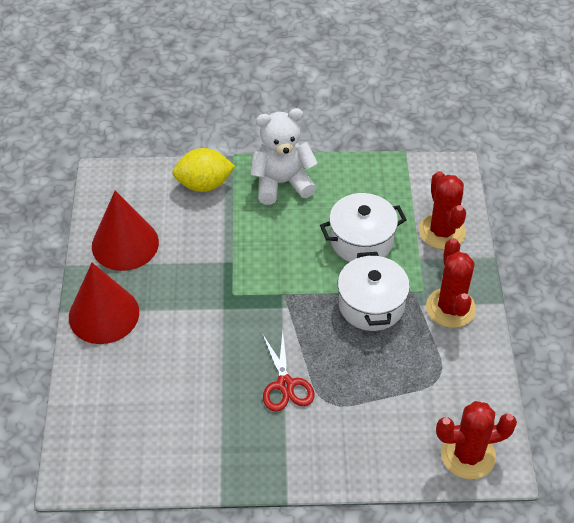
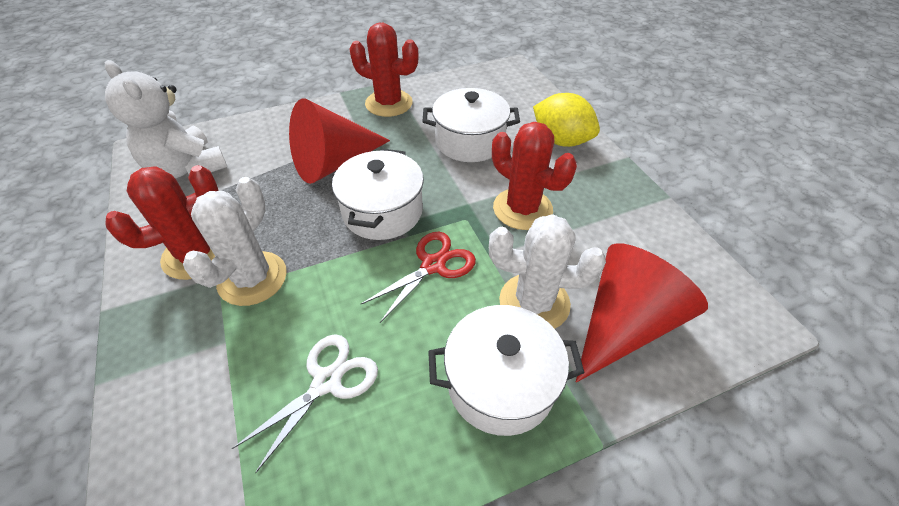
white cactus: none = 0 -> [183,177,287,306] [489,214,606,329] = 2
white pot: [320,193,406,262] [338,252,410,331] = 2 -> [332,149,424,240] [423,88,520,162] [428,305,585,436] = 3
white scissors: none = 0 -> [232,334,378,474] = 1

